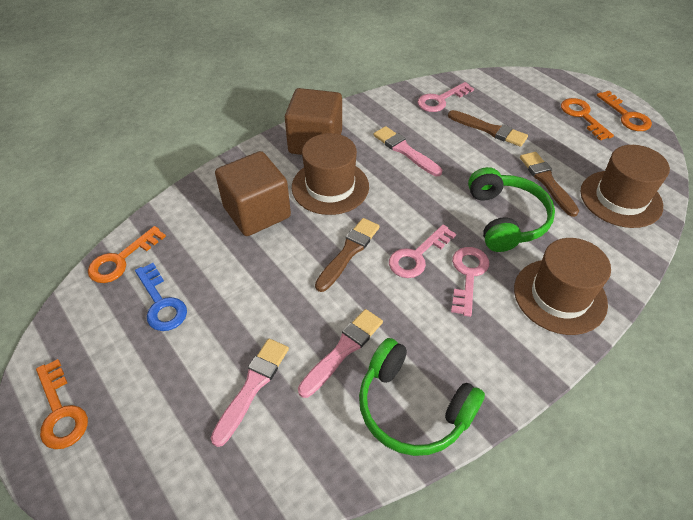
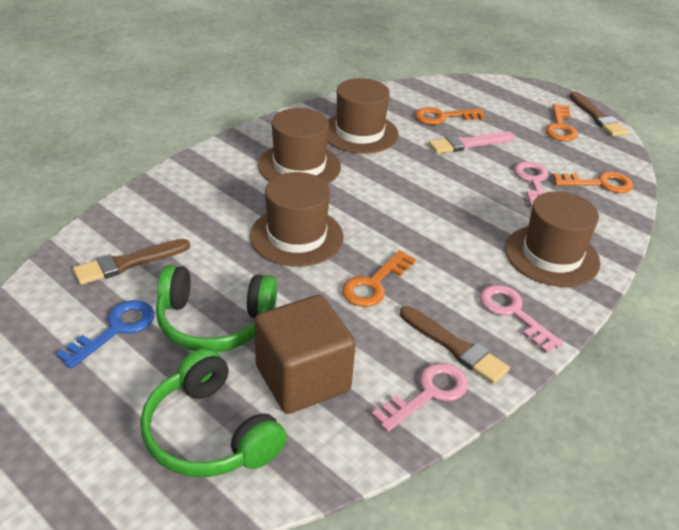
brown cube: [215,151,291,236] [285,88,342,155] = 2 -> [254,295,356,414] = 1
brown hat: [292,133,369,215] [514,238,611,335] [580,145,670,228] = 3 -> [250,172,344,267] [258,108,341,184] [327,78,399,154] [505,191,600,287] = 4
pink brush: [211,339,289,447] [298,309,383,398] [374,126,442,176] = 3 -> [429,132,514,154] = 1

